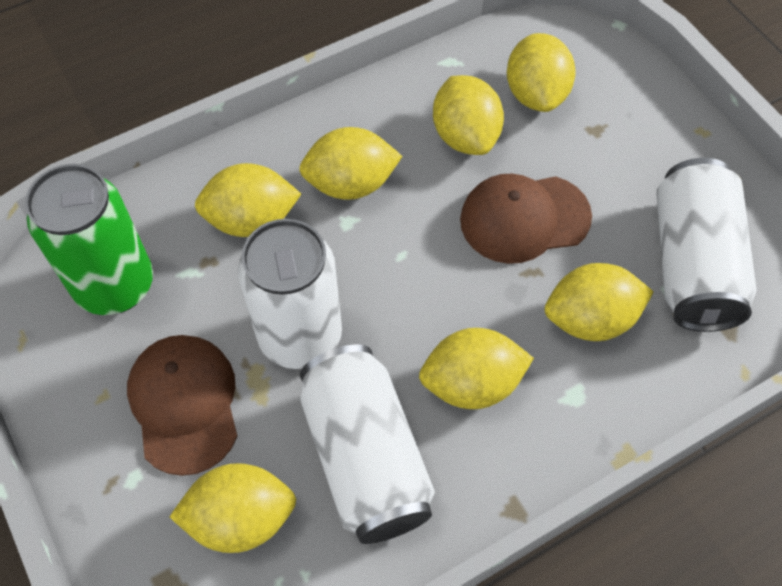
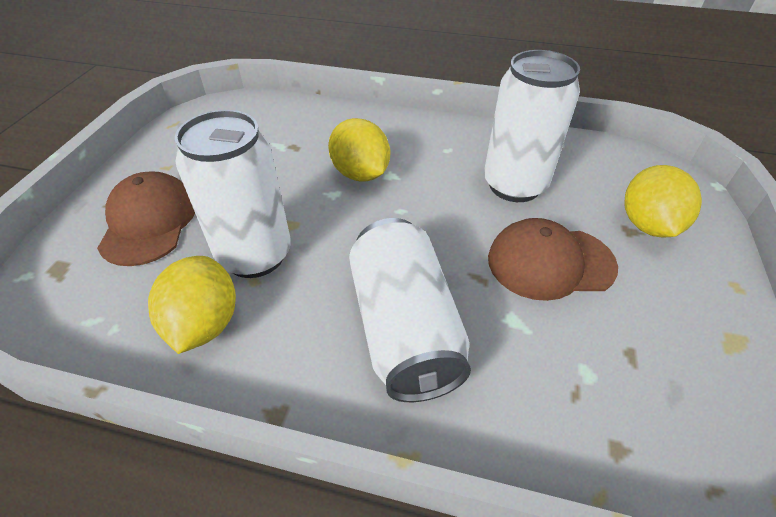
green can: [25,164,153,315] = 1 -> none = 0
yellow lemon: [170,463,296,553] [195,163,301,237] [299,127,402,200] [419,328,534,409] [433,75,504,155] [507,33,576,112] [545,263,653,341] = 7 -> [148,256,236,354] [328,118,390,181] [624,165,702,237] = 3

